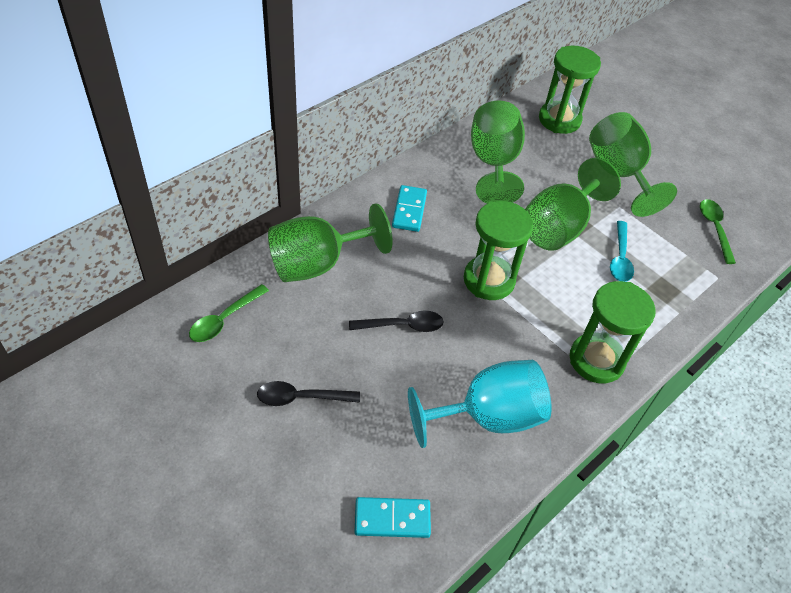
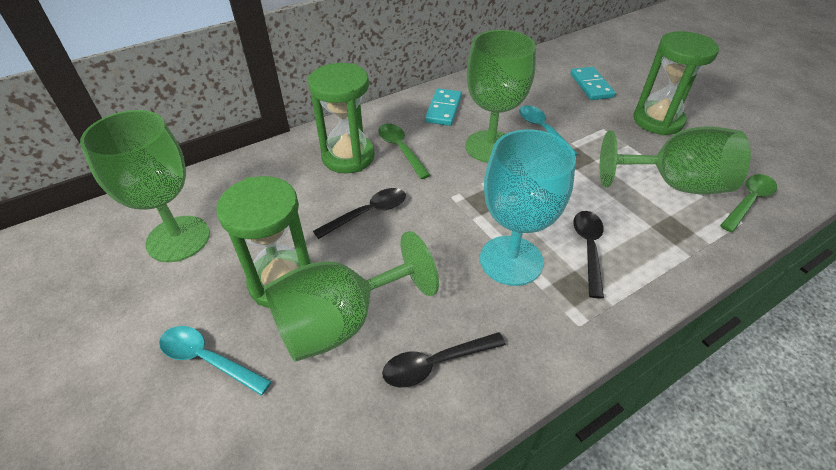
black spoon: [257,381,360,406] [349,311,443,332] = 2 -> [313,188,406,239] [382,332,506,387] [573,211,604,298] = 3
turquoise spoon: [610,221,634,282] = 1 -> [159,326,272,396] [519,105,578,156] = 2

